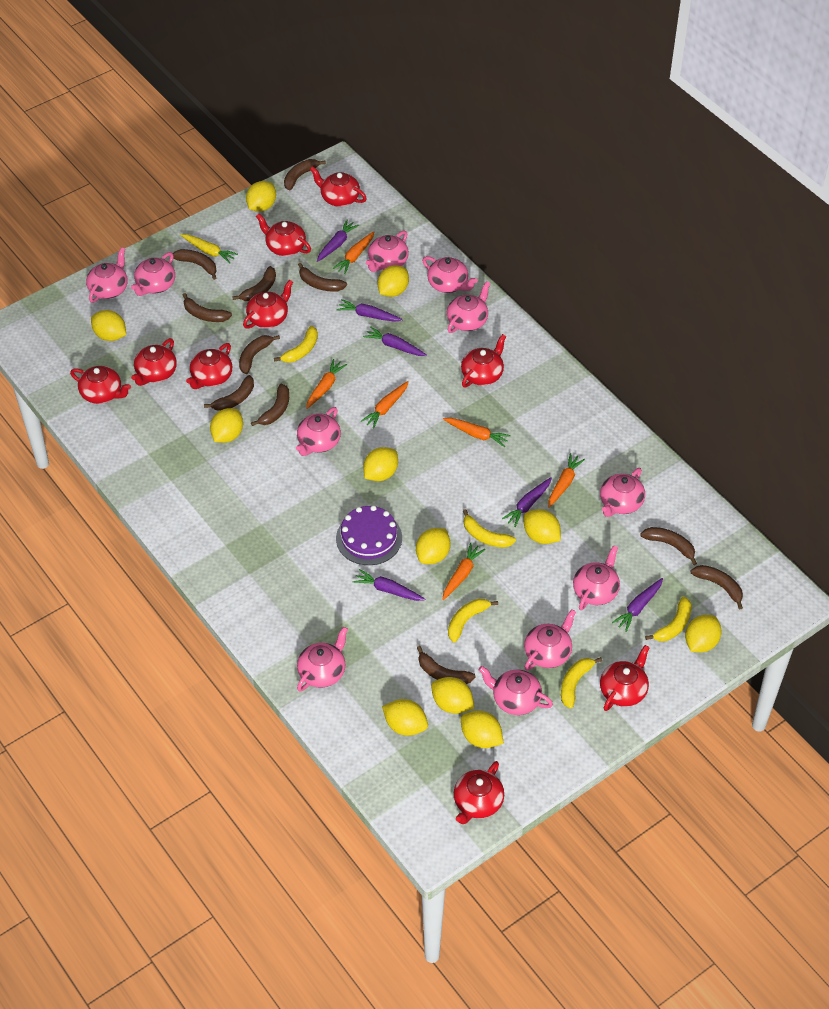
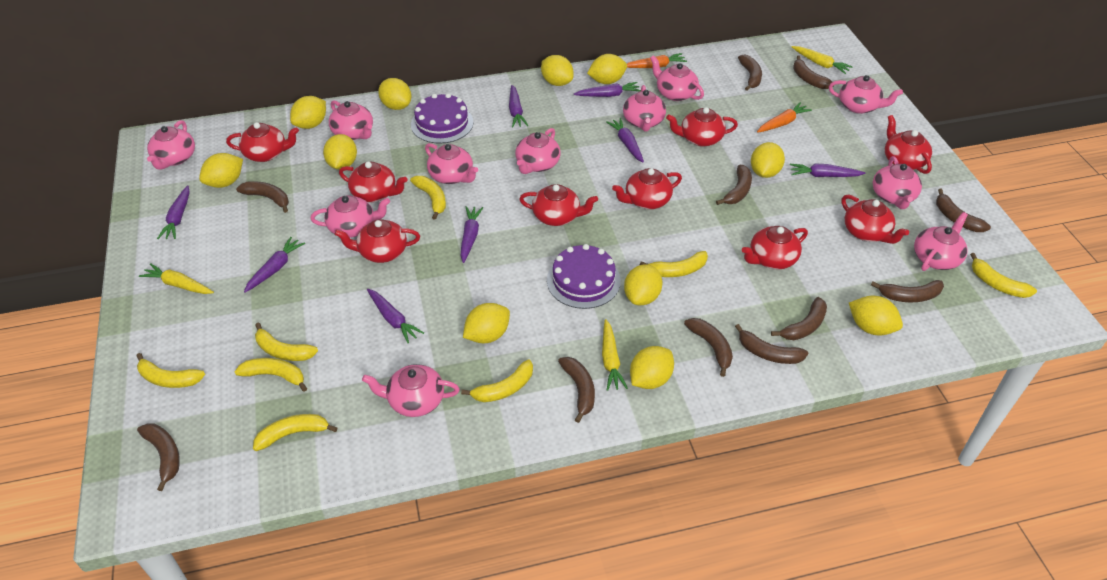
orange carrot: [306,359,347,409] [333,231,374,274] [361,381,409,428] [442,543,486,600] [443,418,511,447] [548,453,585,508] = 6 -> [627,53,687,68] [757,102,812,133] = 2
purple cake: [336,505,402,565] = 1 -> [411,93,473,144] [547,244,621,309] = 2
purple carrot: [317,219,359,262] [337,299,403,322] [353,569,425,601] [363,326,427,356] [502,477,552,527] [612,578,663,632] = 6 -> [157,185,190,239] [244,237,305,293] [367,289,424,343] [461,206,483,263] [509,85,528,128] [574,82,641,97] [606,118,644,162] [790,164,865,177] = 8
yellow banana: [274,326,318,363] [448,599,498,642] [463,509,516,548] [561,657,602,709] [645,596,692,641] = 5 -> [136,353,205,388] [234,358,307,392] [253,414,338,451] [255,323,318,361] [410,176,446,220] [461,360,533,402] [640,251,708,277] [970,253,1037,298] = 8
yellow carrot: [181,234,238,264] = 1 -> [139,263,214,294] [602,319,628,391] [792,46,852,74] = 3

